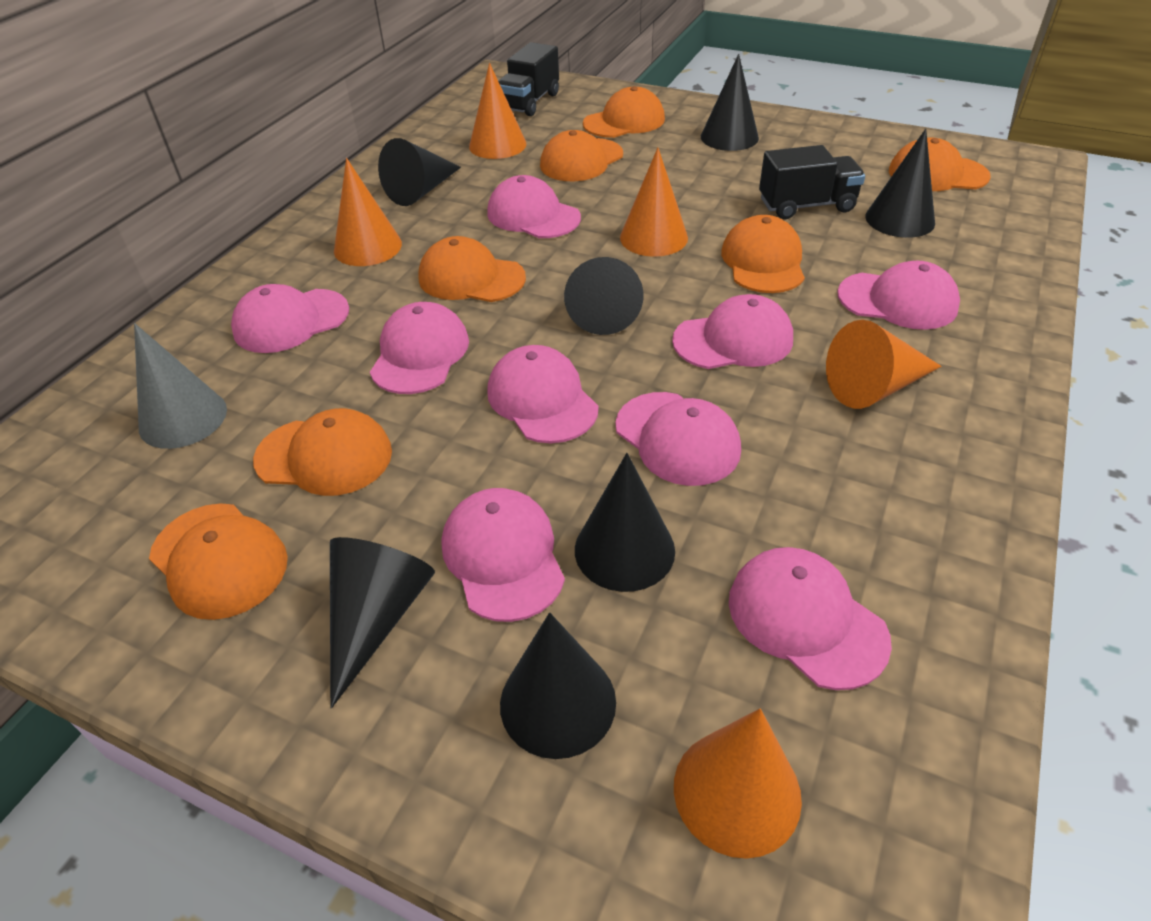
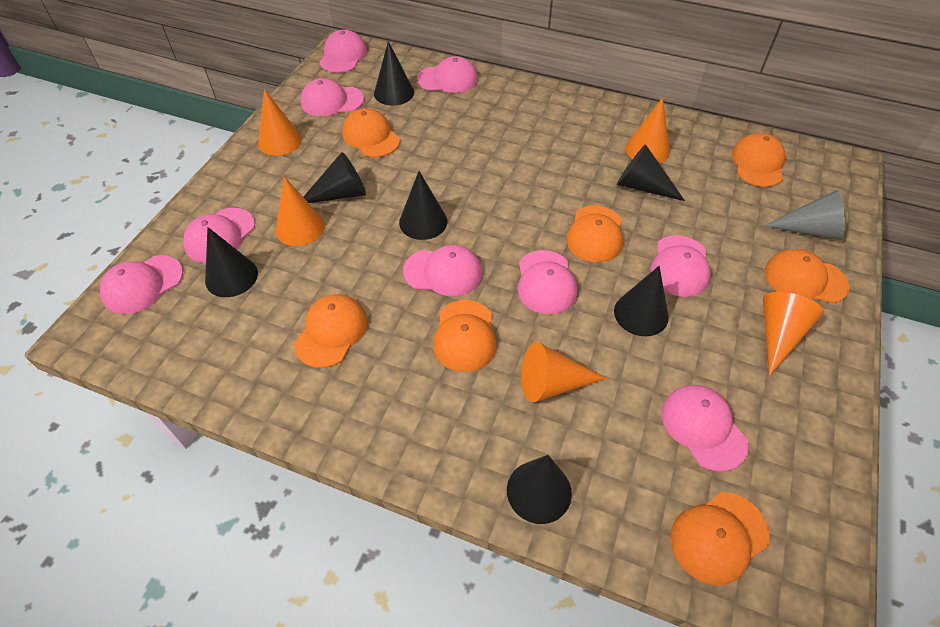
black truck: [498,42,559,116] [759,145,865,219] = 2 -> none = 0

